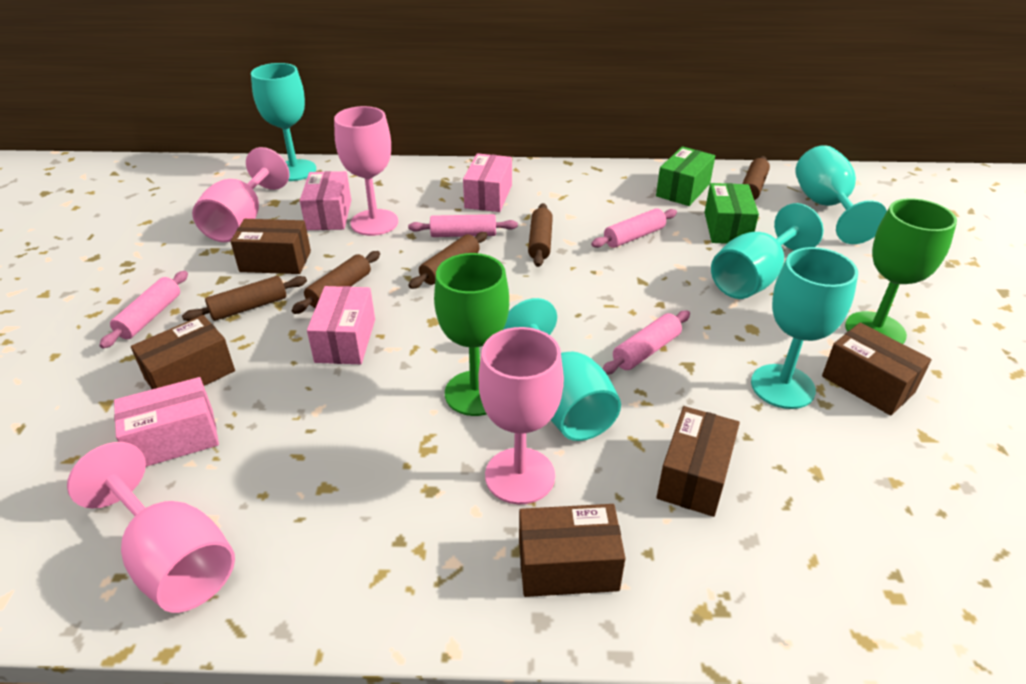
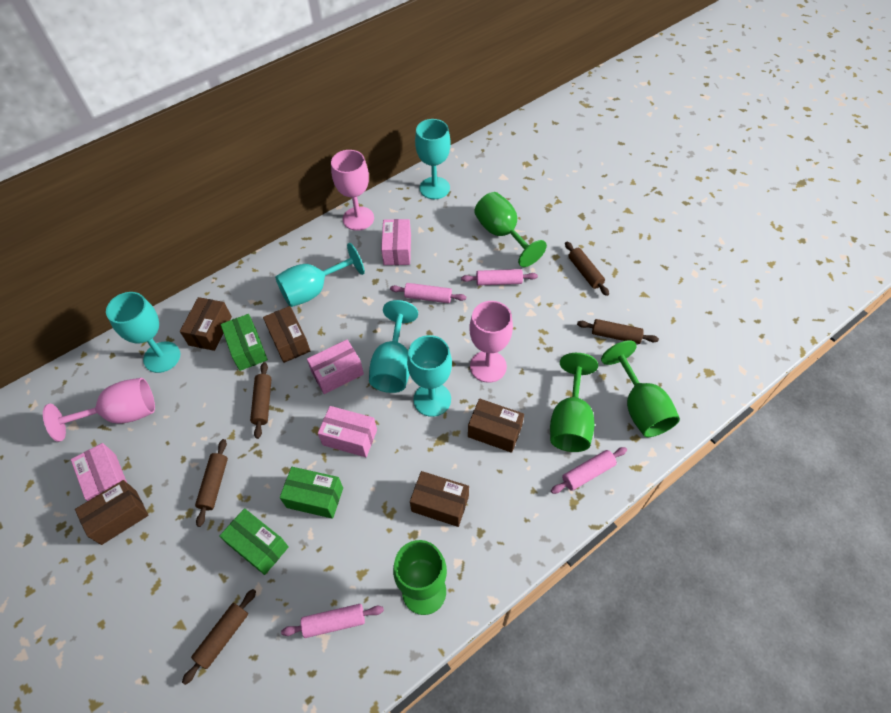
green box: [656,146,715,206] [705,183,759,244] = 2 -> [219,508,289,575] [221,314,268,371] [280,467,343,519] = 3
green goblet: [434,253,509,416] [845,198,957,344] = 2 -> [393,540,447,615] [474,192,547,267] [550,353,598,452] [601,340,680,437] = 4
pink goblet: [67,442,235,613] [192,147,289,242] [334,106,398,236] [479,327,564,504] = 4 -> [43,378,155,442] [331,150,374,231] [469,301,513,383] = 3

